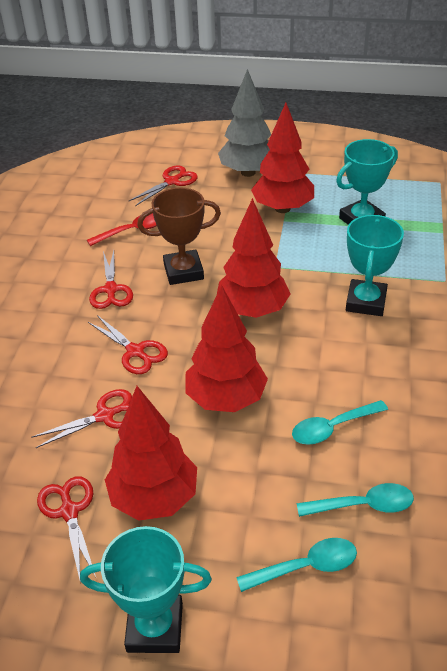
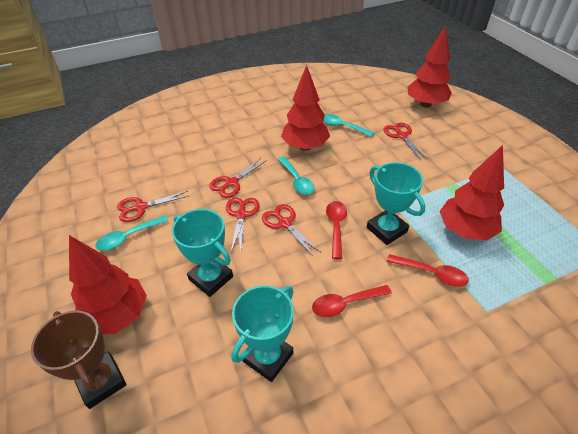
grey tree: [218,69,271,177] = 1 -> none = 0
red spoon: [87,213,157,246] = 1 -> [312,285,392,317] [326,201,347,259] [387,254,469,287] = 3

